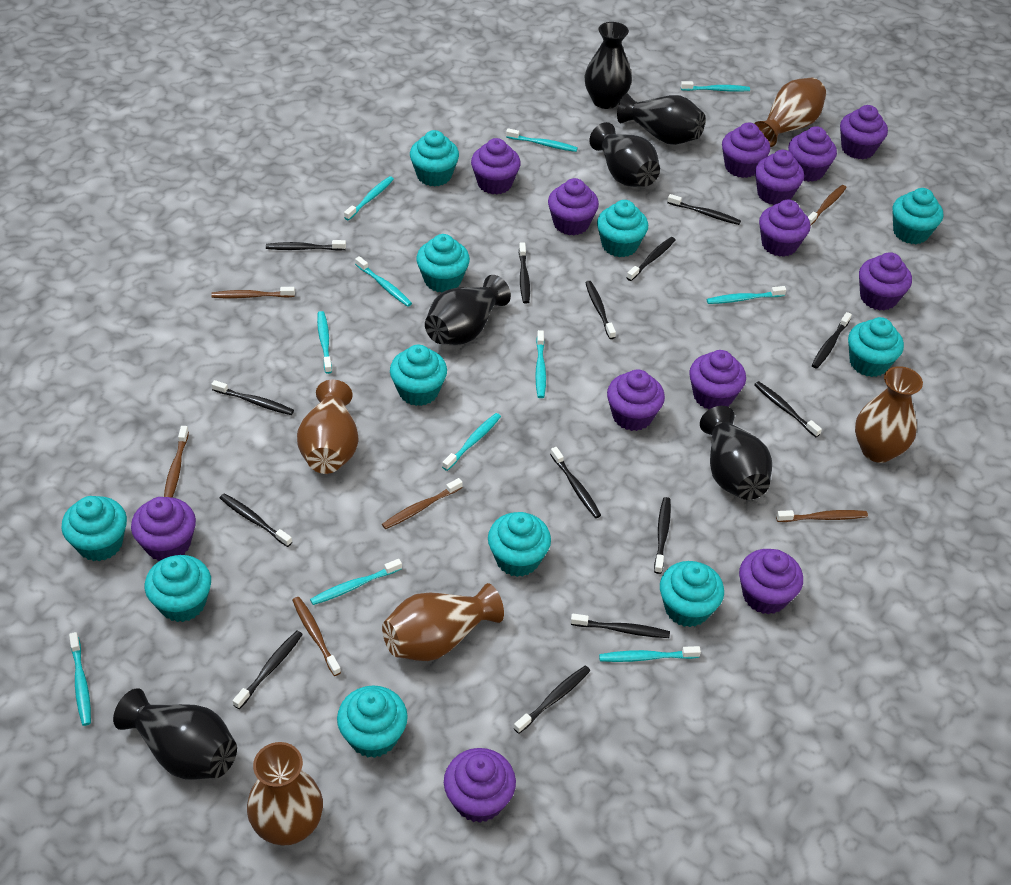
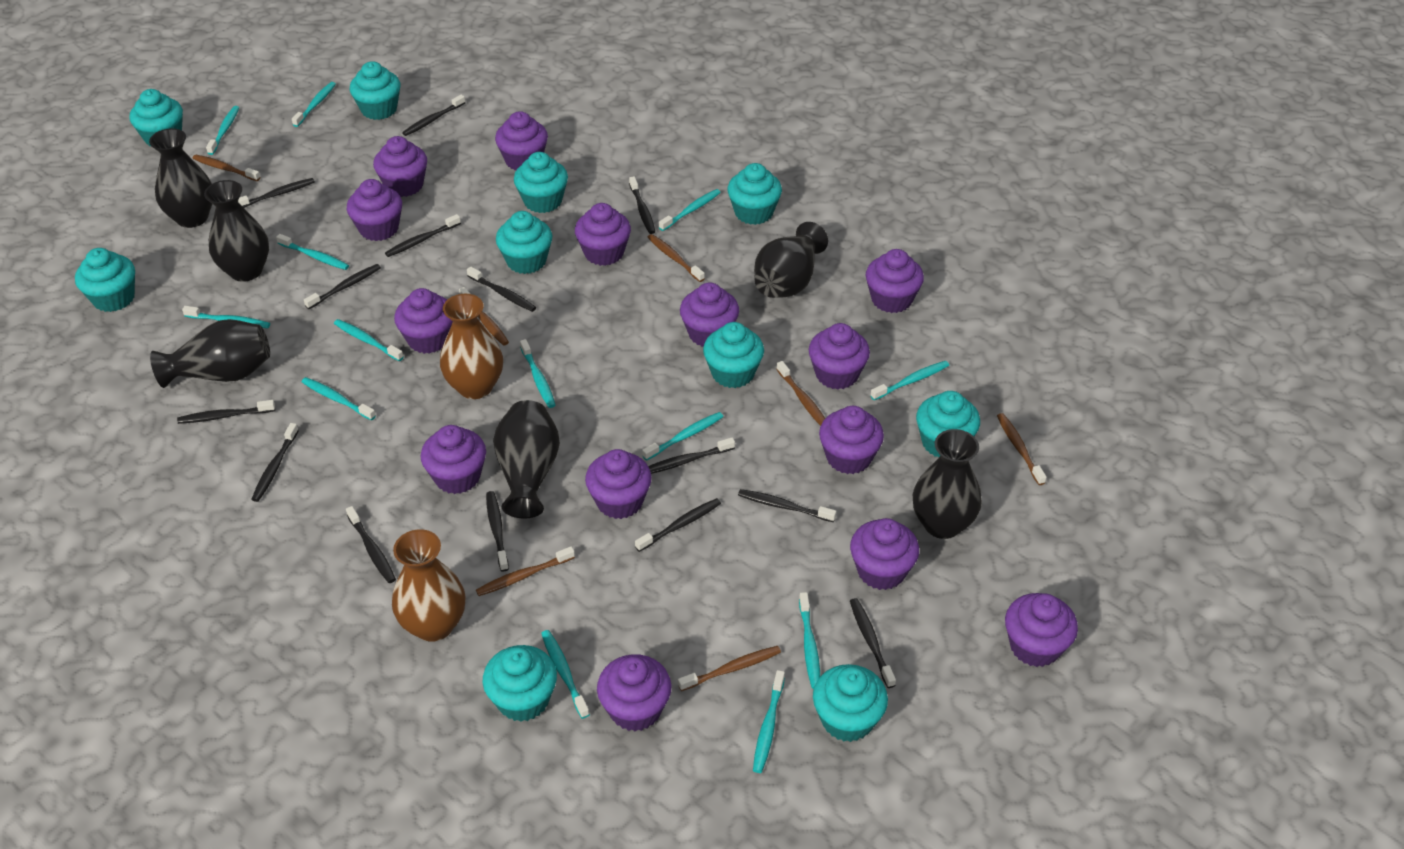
brown toothbrush: [164,426,189,497] [211,287,295,298] [292,597,341,676] [382,478,463,529] [776,510,868,522] [808,185,846,226] = 6 -> [193,155,260,181] [459,287,509,346] [476,546,575,596] [647,234,705,282] [678,646,781,691] [776,361,825,426] [997,413,1047,485] = 7
brown vase: [247,742,323,846] [297,380,358,474] [382,583,504,661] [754,78,826,147] [855,366,923,463] = 5 -> [392,529,466,642] [440,294,503,399] = 2
purple cupcake: [131,497,196,561] [444,748,516,823] [471,138,521,194] [548,178,599,235] [607,369,665,431] [689,350,746,409] [722,123,770,178] [739,549,803,614] [755,150,804,205] [759,200,810,257] [788,126,837,182] [840,105,888,159] [859,252,912,311] = 13 -> [347,179,402,241] [373,136,427,197] [394,288,453,354] [421,425,486,494] [495,111,548,170] [575,203,631,266] [585,449,652,519] [597,654,672,731] [680,282,739,347] [809,323,870,389] [819,406,884,474] [850,518,919,590] [866,249,924,313] [1005,593,1078,667] = 14
turquoise cupcake: [61,496,127,561] [145,555,211,622] [337,685,408,758] [390,345,447,406] [410,130,459,187] [416,234,470,293] [488,512,551,577] [597,200,648,257] [660,561,724,627] [848,317,904,377] [893,188,943,244] = 11 -> [75,248,135,312] [130,89,183,146] [350,61,401,120] [483,645,557,722] [496,211,552,274] [514,152,568,213] [703,322,764,388] [727,163,782,225] [813,664,888,742] [916,391,980,457] = 10
turquoise toothbrush: [69,632,91,726] [310,559,402,605] [317,311,332,374] [344,176,394,220] [355,256,412,307] [442,413,501,471] [506,128,578,152] [535,330,546,398] [599,646,701,662] [681,81,750,92] [707,286,786,304] = 11 -> [182,306,270,328] [206,106,239,155] [276,234,349,270] [292,82,336,127] [302,377,376,420] [334,319,403,361] [520,339,555,408] [541,630,590,719] [642,412,723,461] [659,189,721,231] [753,670,785,773] [799,592,820,689] [870,361,949,400] = 13

